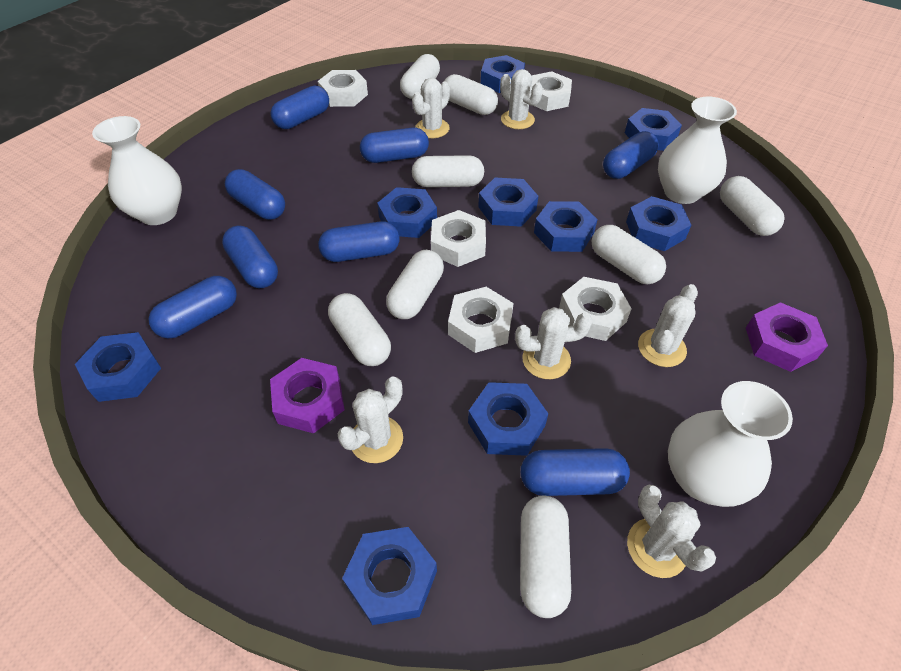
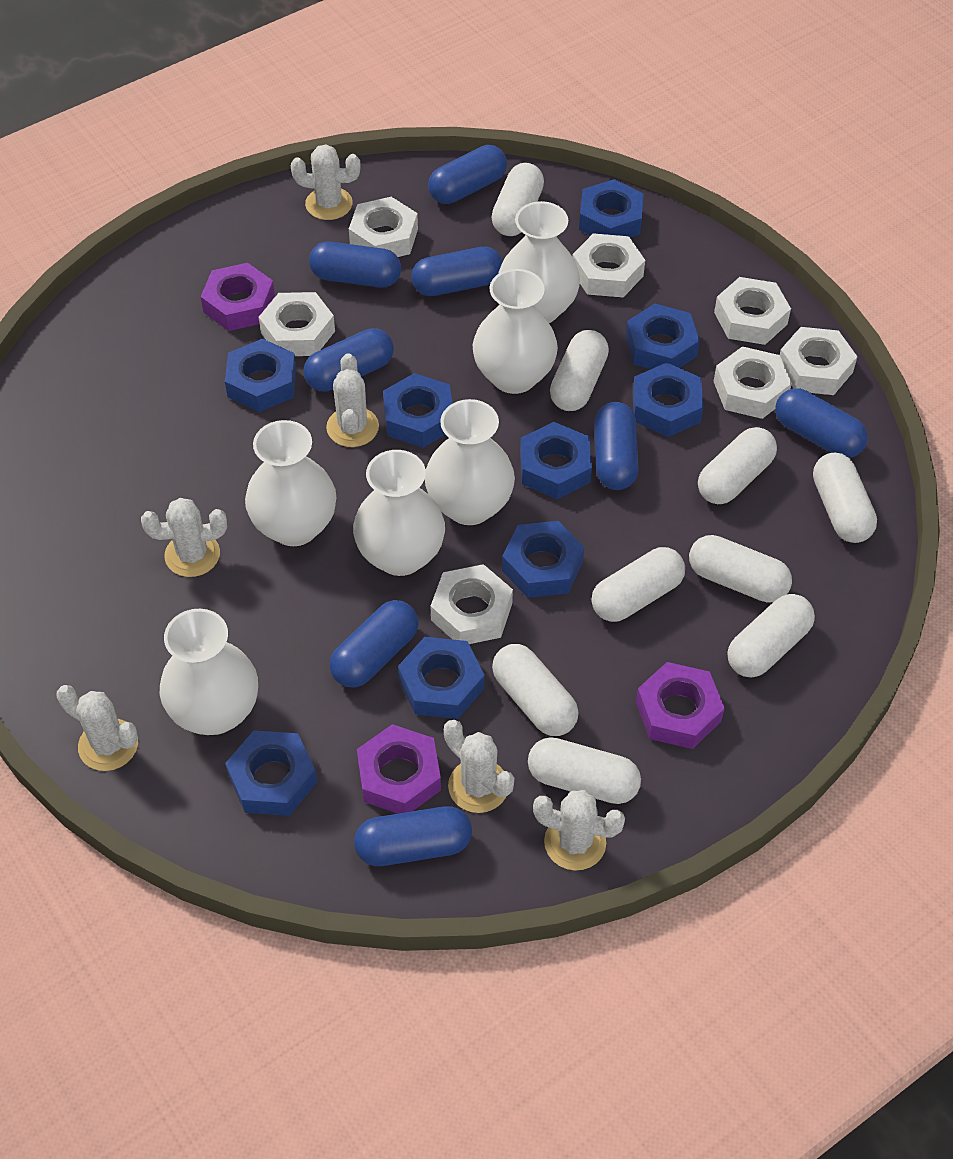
purple nut: [270,358,345,434] [746,302,828,372] = 2 -> [201,263,275,331] [357,724,441,814] [636,662,725,749] = 3
white capsule: [328,293,391,366] [386,250,444,319] [400,54,440,99] [412,155,484,187] [444,74,498,115] [520,496,571,618] [592,225,666,284] [720,176,784,236] = 8 -> [491,163,544,236] [492,644,578,736] [528,737,641,804] [550,330,609,411] [591,547,685,622] [689,535,792,603] [698,427,777,504] [728,594,815,678] [813,453,877,543] = 9
white nut: [318,70,368,107] [431,210,486,267] [448,287,514,353] [531,71,572,111] [559,277,632,341] = 5 -> [259,292,335,356] [349,197,418,257] [431,564,513,644] [572,233,645,298] [713,346,792,419] [714,277,791,345] [780,327,858,395] = 7
white vase: [92,116,182,225] [658,96,737,204] [668,381,793,507] = 3 -> [160,609,258,735] [245,420,336,546] [353,450,445,576] [425,399,515,525] [473,269,558,394] [498,201,580,323] = 6

